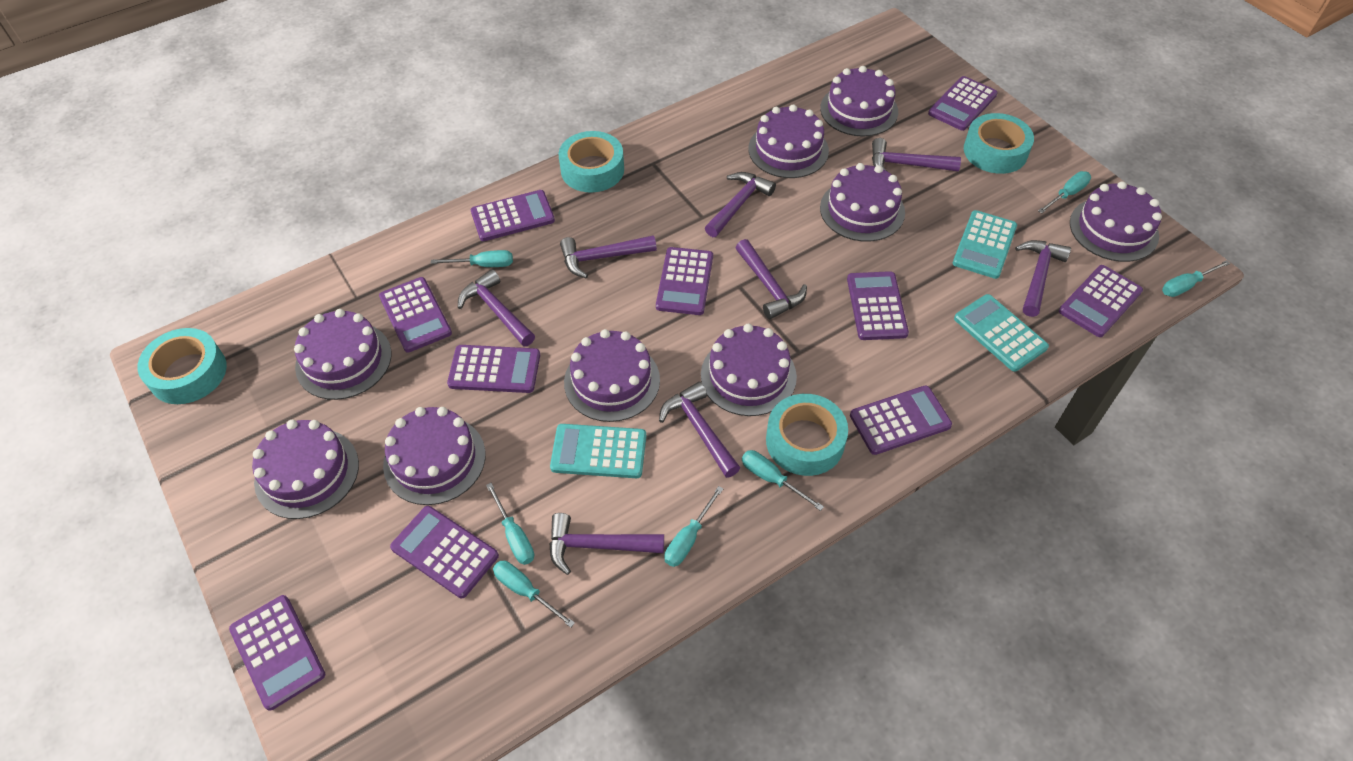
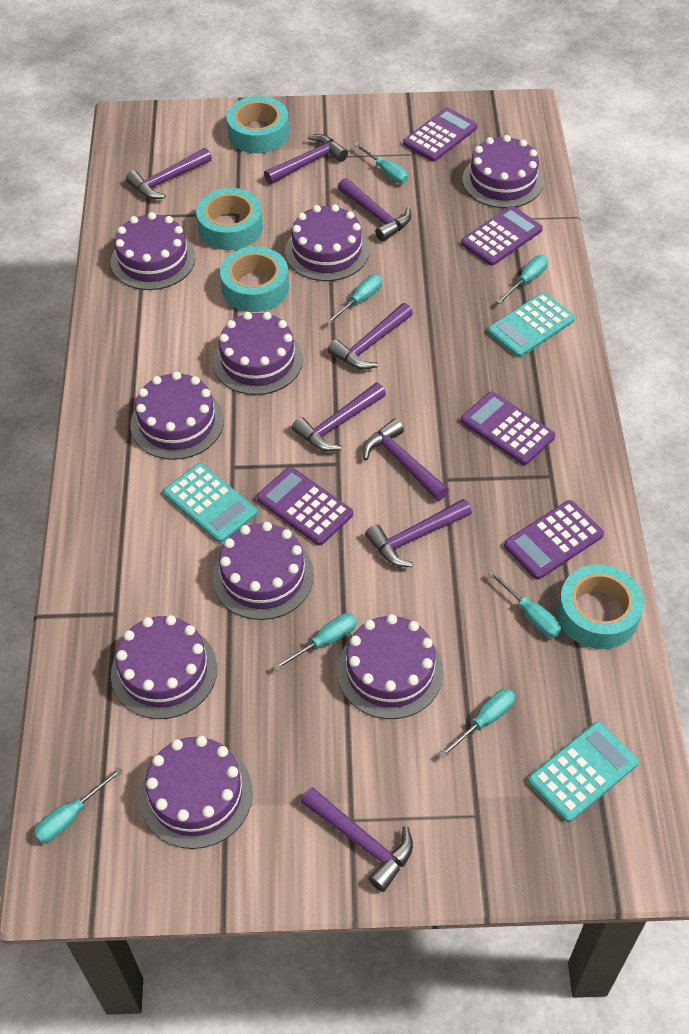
purple calculator: [229,595,325,711] [379,277,452,353] [390,506,499,598] [447,345,540,393] [471,190,555,241] [656,247,713,315] [847,271,909,340] [850,385,952,455] [928,76,997,131] [1059,265,1143,337] = 10 -> [257,467,353,545] [403,108,478,162] [461,206,543,266] [461,391,555,465] [504,500,604,580] = 5

